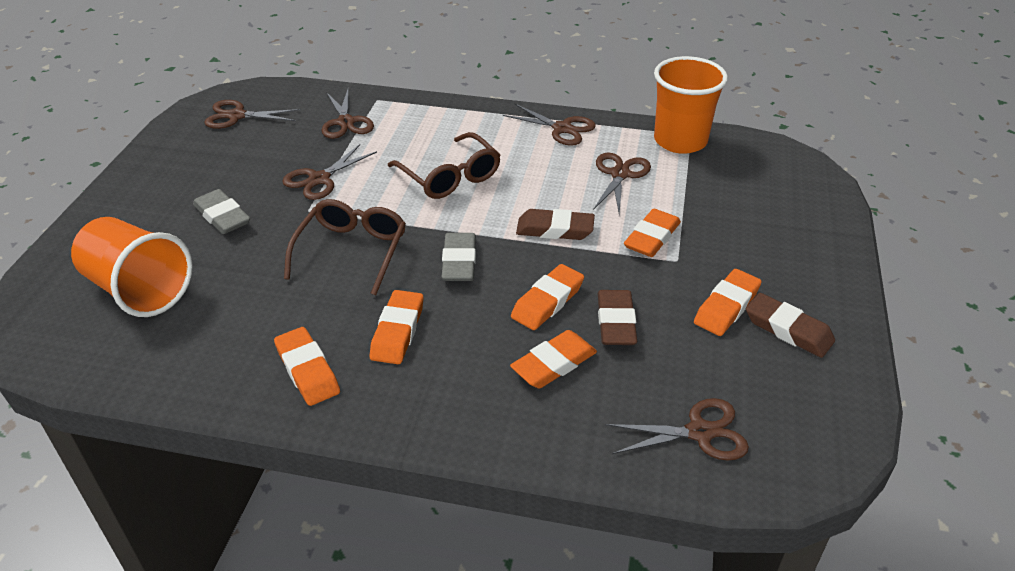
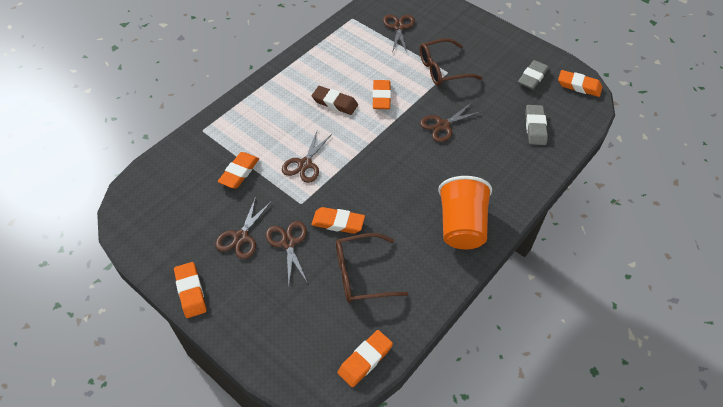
brown eraser: [516,209,595,240] [598,290,637,345] [746,293,835,358] = 3 -> [312,86,358,115] = 1
brown scissors: [204,100,301,129] [282,144,377,200] [322,89,374,139] [503,104,596,146] [593,152,651,214] [605,398,749,461] = 6 -> [215,196,272,259] [266,221,307,285] [282,131,332,183] [383,14,415,52] [420,103,483,142] = 5
orange cup: [71,217,193,317] [654,56,728,154] = 2 -> [438,176,492,249] = 1

